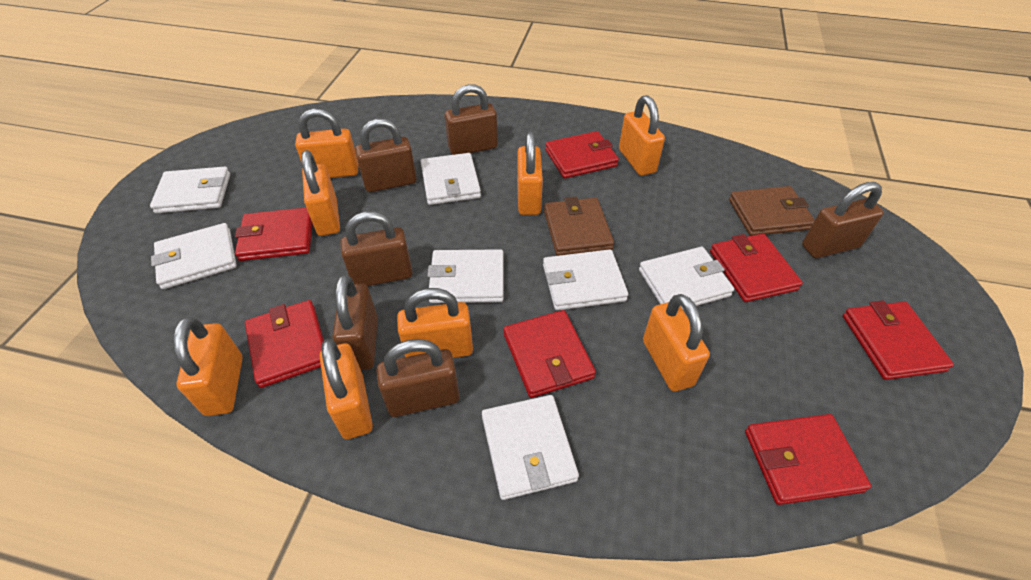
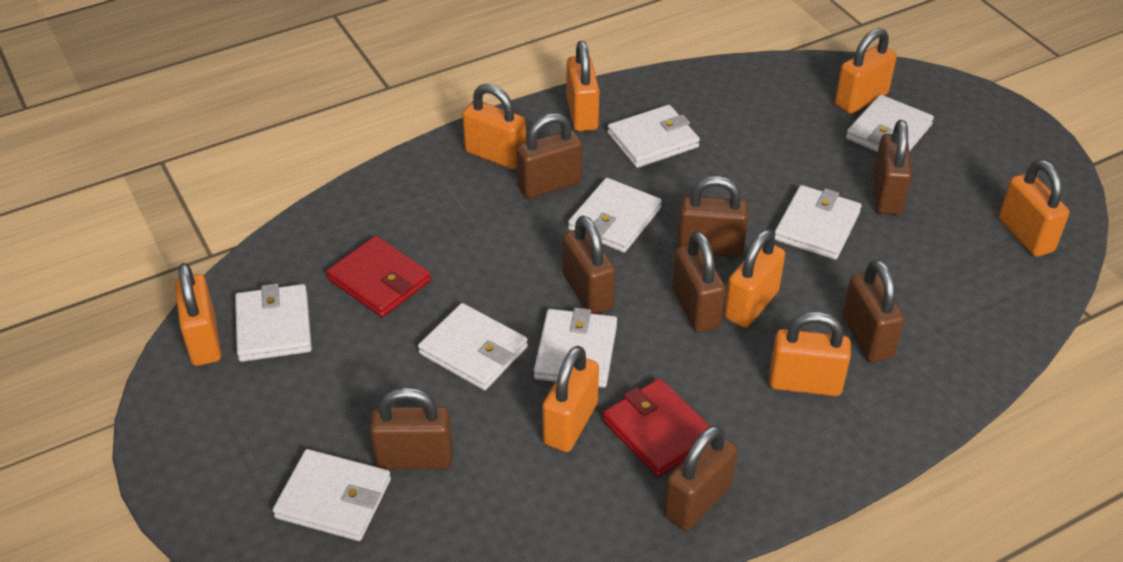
brown padlock: [332,274,378,370] [340,211,413,286] [355,119,417,192] [376,339,460,417] [445,84,498,155] [802,182,884,258] = 6 -> [370,387,453,469] [516,113,582,199] [563,216,615,314] [664,425,738,531] [673,231,725,332] [677,176,749,257] [842,260,904,362] [873,120,912,215] = 8
brown wallet: [544,197,614,256] [729,186,815,236] = 2 -> none = 0
red wallet: [235,207,313,261] [245,300,324,388] [503,310,596,398] [545,131,619,179] [710,234,803,302] [745,414,871,505] [843,300,954,380] = 7 -> [326,236,431,317] [603,378,711,477] = 2
white wallet: [150,167,230,213] [151,223,237,289] [420,153,481,205] [427,249,504,303] [482,395,579,500] [543,249,628,311] [639,247,734,310] = 7 -> [235,284,312,362] [273,449,391,541] [418,303,528,390] [534,308,617,388] [568,178,662,253] [607,105,700,168] [775,185,862,260] [846,94,934,152] = 8

